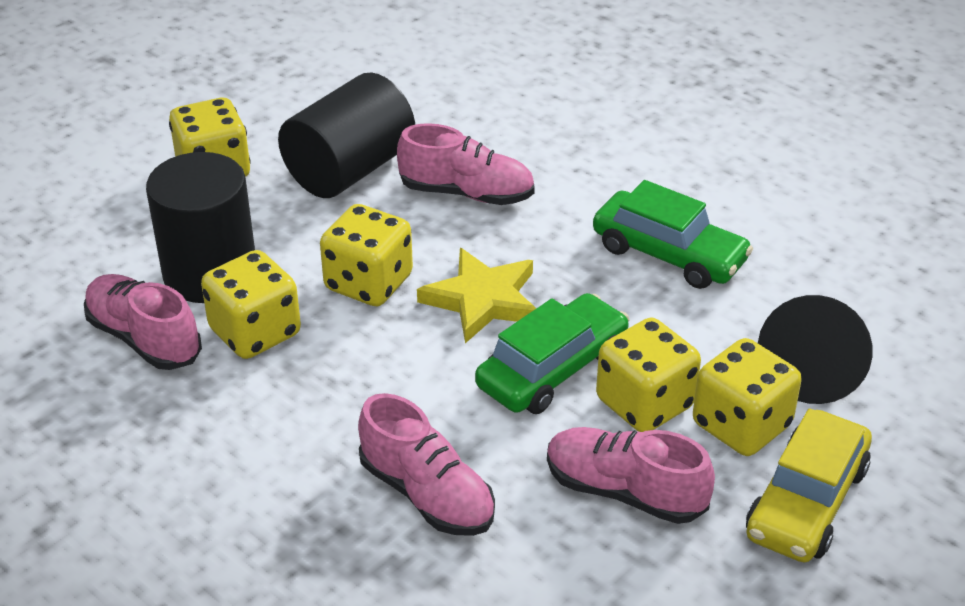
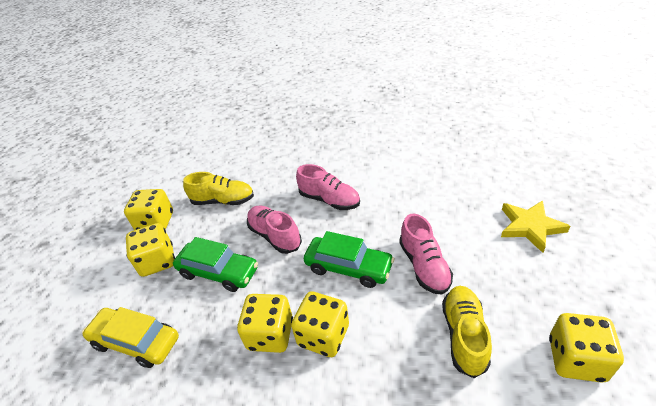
black cone: [758,295,873,404] = 1 -> none = 0
black cylinder: [146,152,255,303] [278,73,415,198] = 2 -> none = 0
pink shoe: [84,274,202,370] [358,393,495,536] [397,123,535,205] [547,427,715,524] = 4 -> [247,205,302,254] [296,164,360,210] [399,214,453,295] = 3
yellow shoe: none = 0 -> [183,172,254,205] [442,286,492,378] = 2

